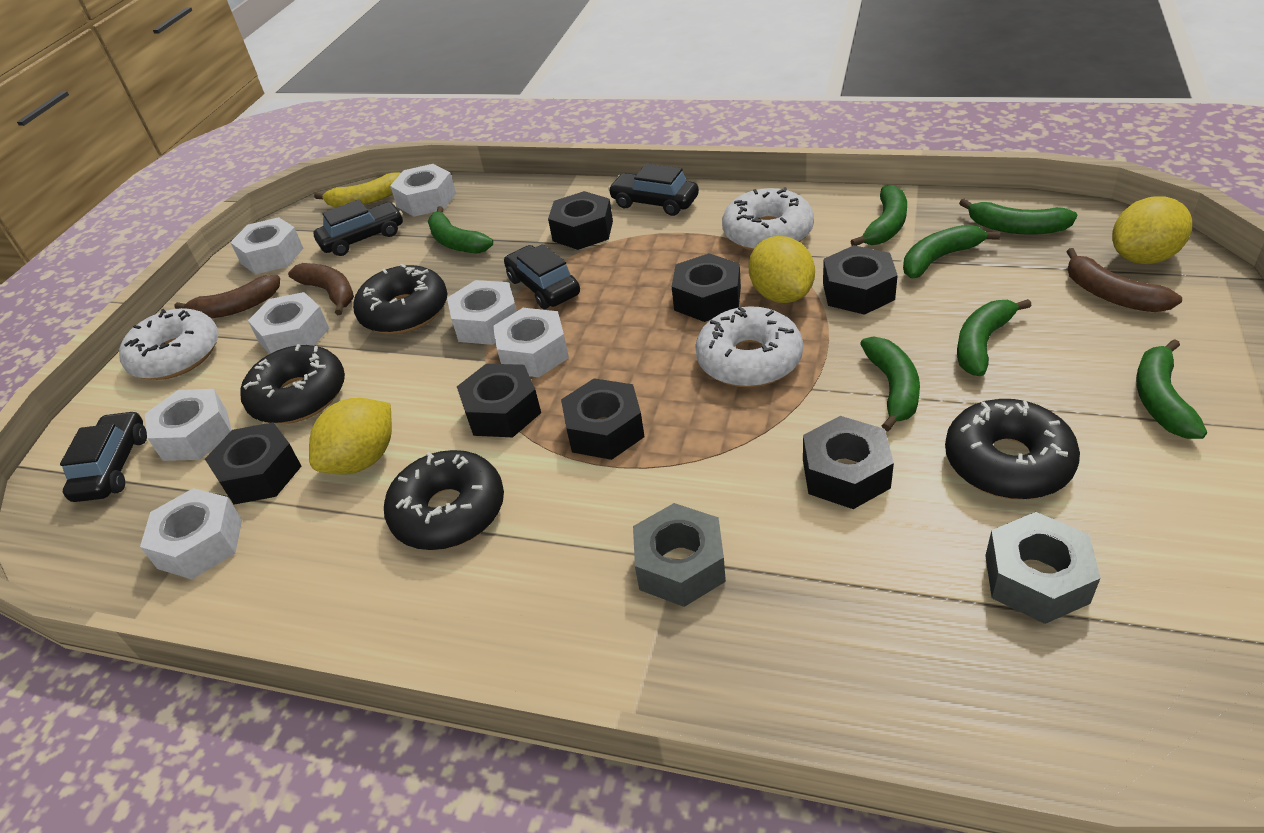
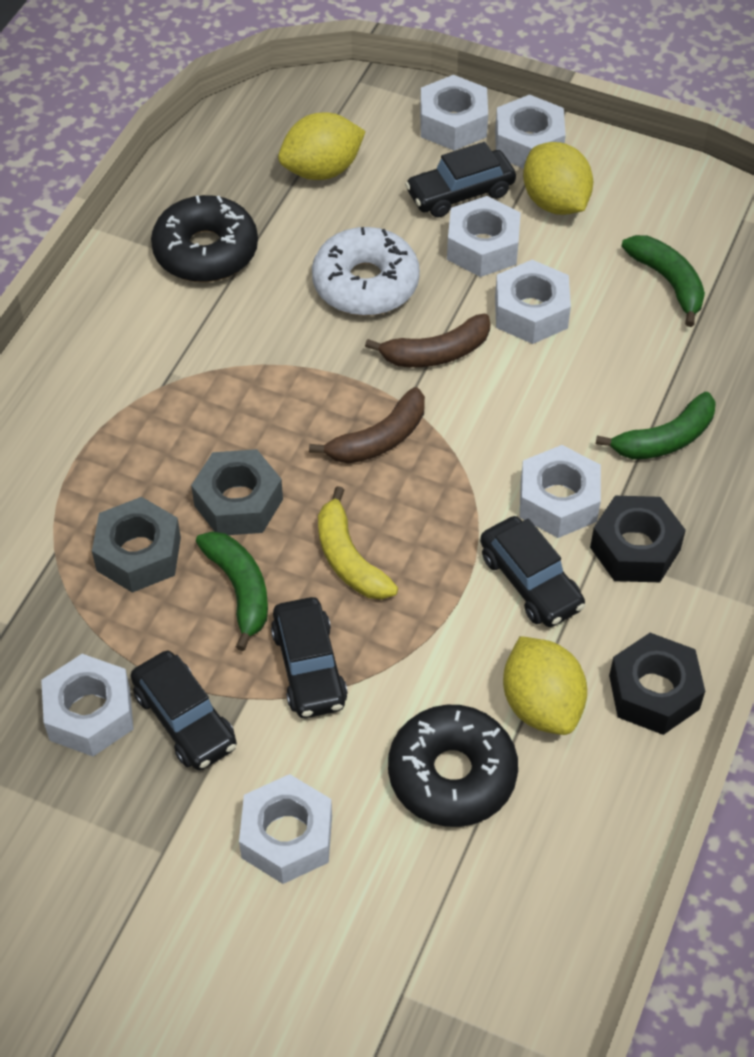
black donut: [240,344,345,424] [353,264,447,334] [384,450,504,550] [945,399,1080,500] = 4 -> [151,195,258,282] [388,705,518,827] = 2
black nut: [205,422,302,505] [457,364,541,437] [548,191,613,250] [561,378,645,460] [672,253,741,322] [803,416,894,509] [823,245,898,315] = 7 -> [590,496,686,582] [609,633,705,735] = 2
brown banana: [174,275,280,318] [288,263,354,315] [1066,248,1182,312] = 3 -> [309,387,425,463] [365,314,490,367] = 2
green banana: [428,206,493,254] [850,185,907,246] [860,336,920,432] [903,224,1000,278] [957,299,1032,376] [959,199,1077,235] [1136,339,1207,439] = 7 -> [196,531,268,651] [596,392,716,460] [622,235,705,327] = 3
white donut: [119,308,219,380] [695,306,803,388] [722,187,814,251] = 3 -> [312,227,420,316] = 1

